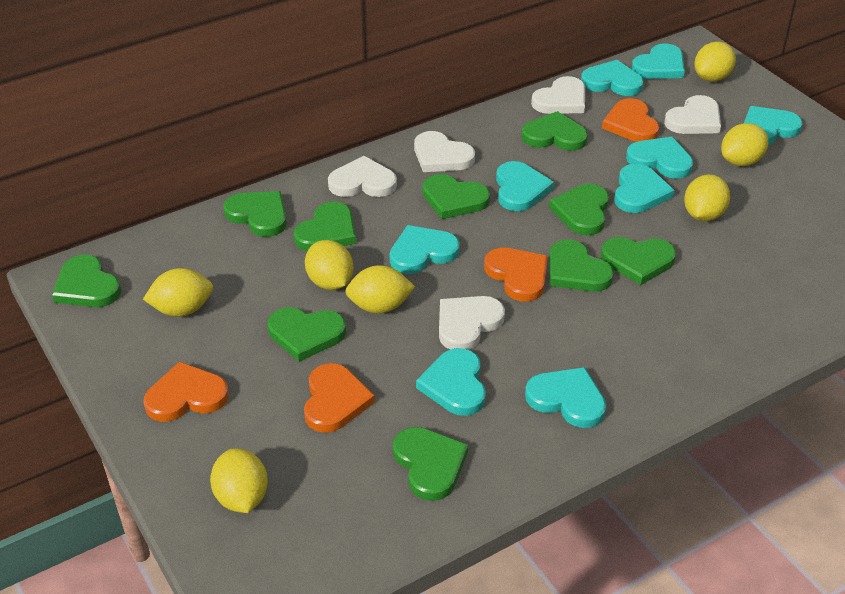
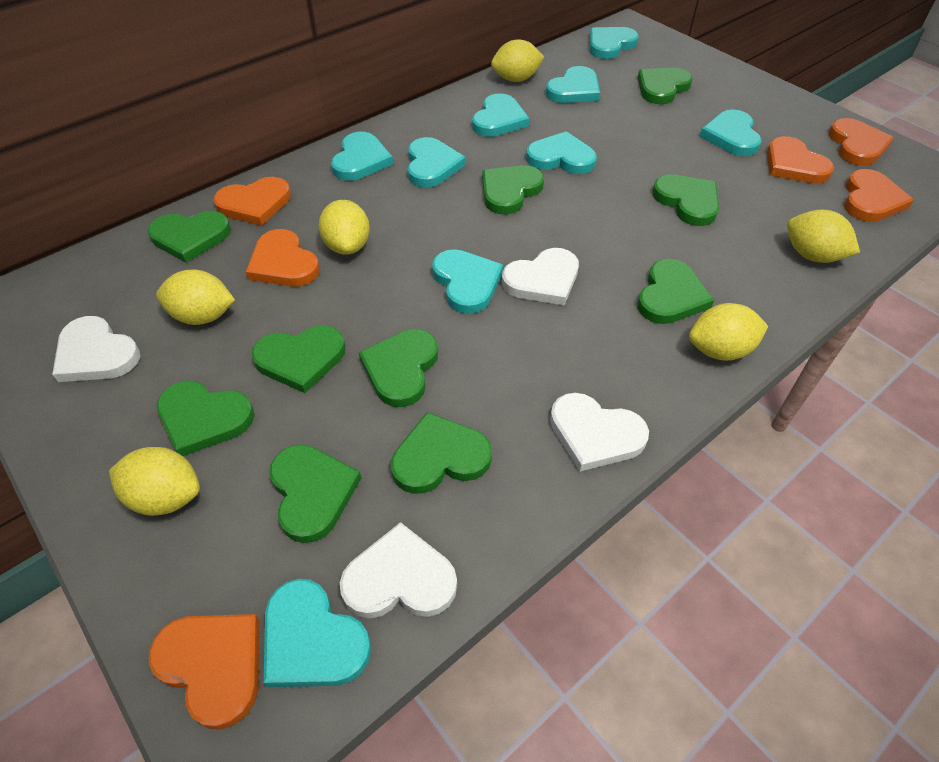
orange heart: [144,361,229,422] [304,363,375,433] [484,248,548,302] [602,98,660,142] = 4 -> [149,614,259,730] [214,177,291,226] [246,229,320,287] [767,136,834,183] [828,118,894,166] [844,169,914,222] = 6
white heart: [328,156,397,197] [414,131,475,172] [439,296,505,350] [531,76,585,114] [664,95,721,134] = 5 -> [52,316,140,382] [340,522,457,619] [502,248,579,305] [550,393,649,472] = 4
yellow lemon: [143,268,213,317] [210,448,268,513] [305,240,353,290] [345,265,415,313] [684,174,730,221] [694,42,736,82] [721,123,768,166] = 7 -> [109,447,200,516] [156,270,235,325] [319,200,370,255] [491,40,544,82] [689,303,768,361] [787,210,860,263] = 6

